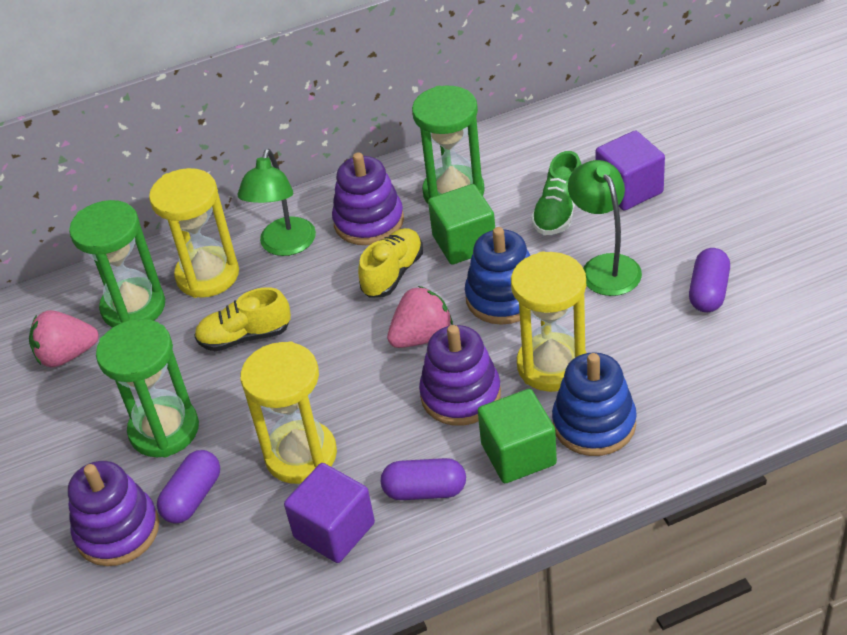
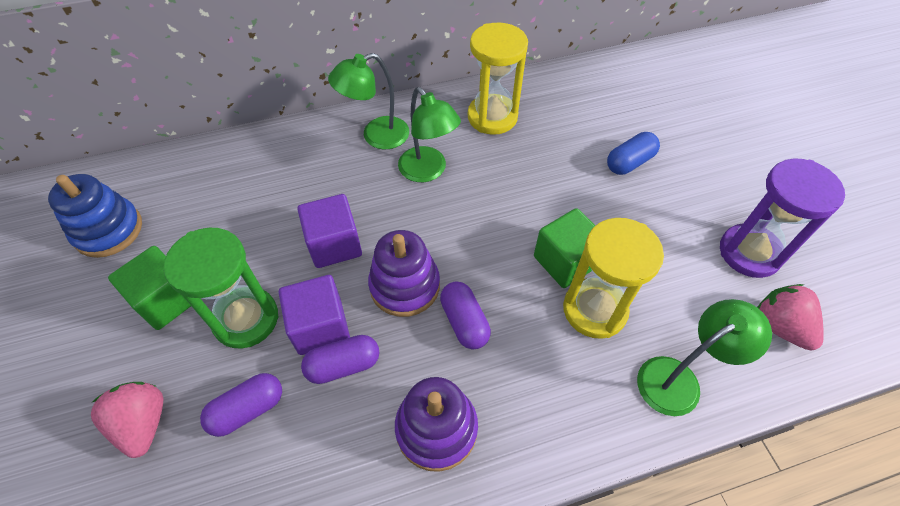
blue capsule: none = 0 -> [607,132,660,175] = 1
blue stacking toy: [465,227,530,325] [552,352,637,456] = 2 -> [48,174,142,258] = 1
green hourglass: [69,200,165,328] [96,319,199,457] [412,86,485,204] = 3 -> [163,228,278,349] = 1
green lamp: [238,149,316,256] [568,160,642,296] = 2 -> [328,53,409,149] [398,87,461,182] [637,299,772,416] = 3
green shoe: [531,151,582,235] = 1 -> none = 0
purple hourglass: none = 0 -> [720,158,845,278] = 1
purple stacking toy: [68,461,159,566] [332,152,404,245] [419,325,501,426] = 3 -> [368,230,440,317] [395,377,478,472] = 2
yellow hourglass: [149,168,239,298] [240,341,337,484] [511,251,586,392] = 3 -> [468,23,528,135] [563,218,664,339] = 2
yellow shoe: [194,287,291,351] [358,228,423,298] = 2 -> none = 0

